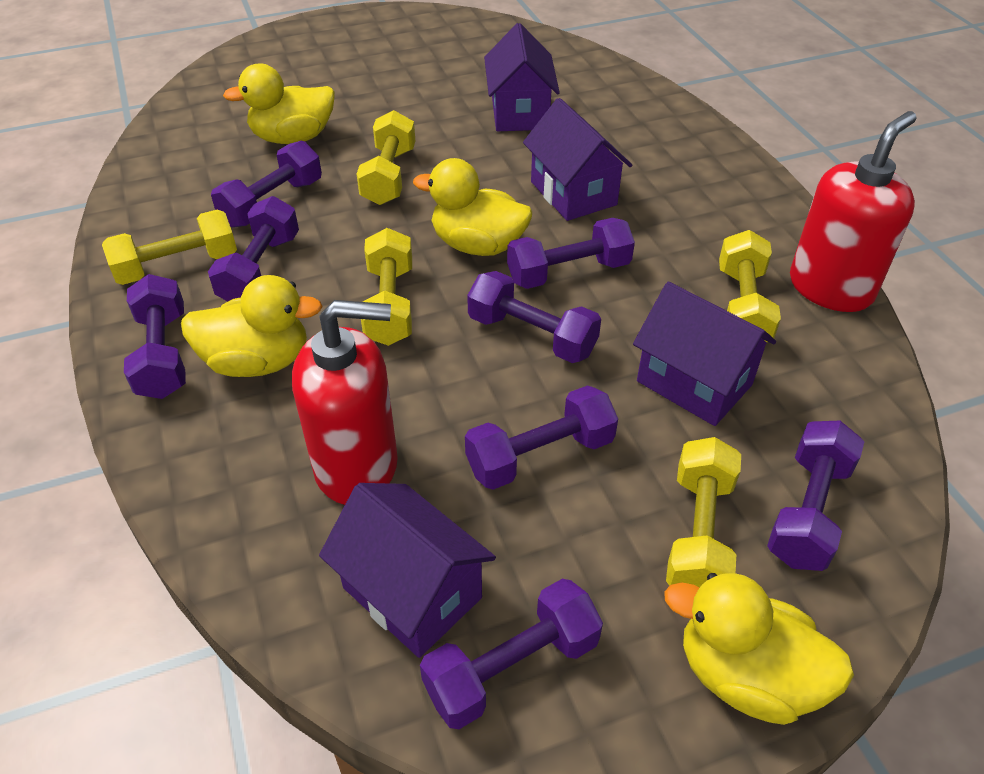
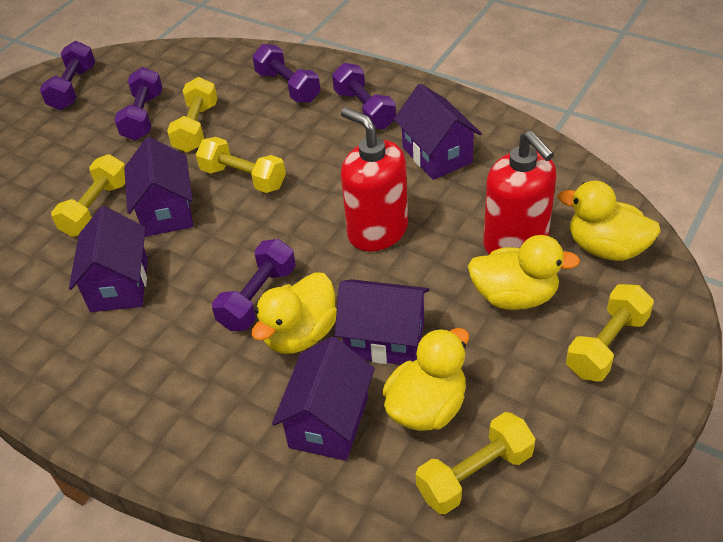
purple dumbbell: [124,274,186,399] [208,196,299,301] [211,141,322,228] [420,579,603,729] [465,385,618,490] [467,271,601,363] [507,218,635,289] [767,421,864,571] = 8 -> [40,41,95,110] [114,67,163,140] [212,239,296,331] [252,44,321,103] [332,63,396,129] = 5
purple house: [319,483,496,658] [484,23,560,131] [523,98,632,221] [633,282,776,426] = 4 -> [69,206,148,312] [124,137,193,237] [272,336,375,461] [335,279,429,365] [394,84,482,180] = 5

